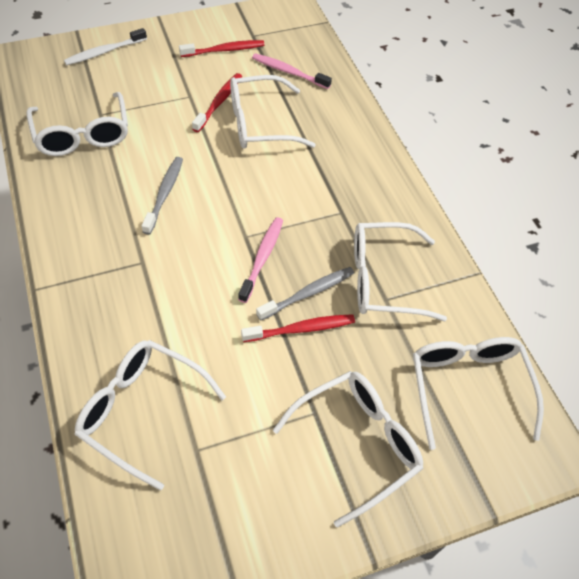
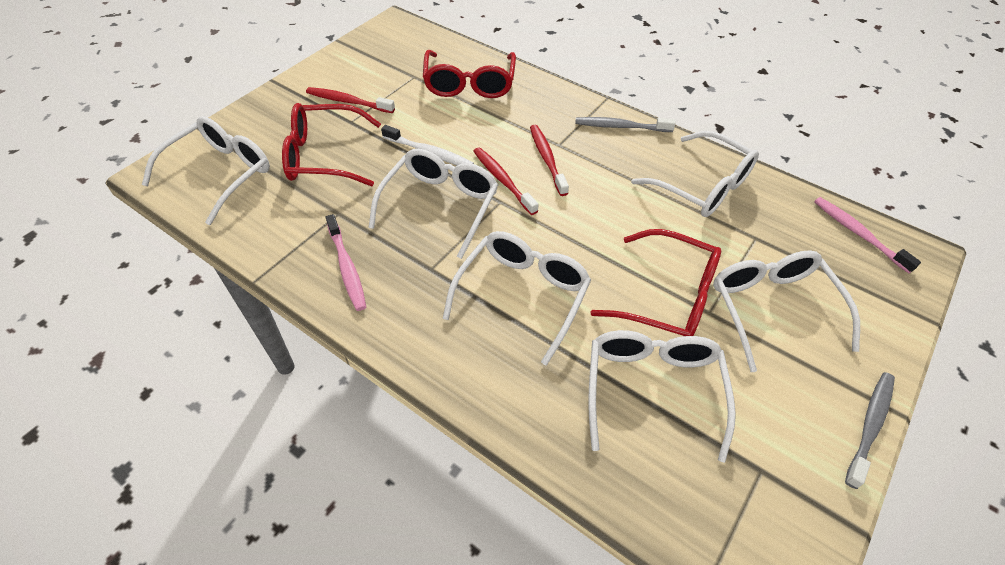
red glasses: none = 0 -> [282,103,381,186] [423,50,516,98] [590,229,721,336] = 3

